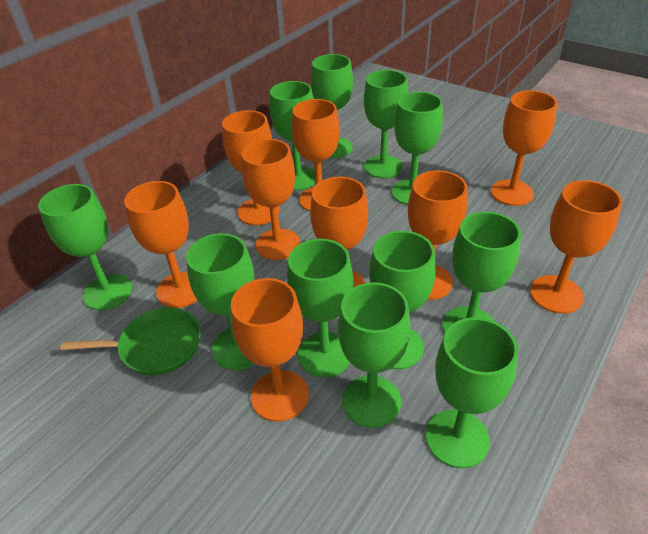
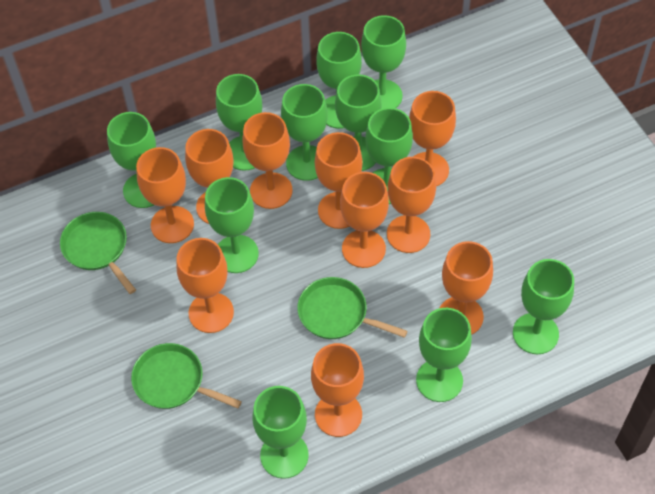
green pan: [60,308,201,376] = 1 -> [60,212,136,294] [131,343,242,409] [297,277,407,339] = 3
orange goblet: [124,181,197,308] [222,110,280,225] [231,278,309,422] [242,139,300,260] [292,99,340,211] [310,177,368,288] [408,170,467,300] [491,90,557,206] [530,180,622,314] = 9 -> [136,147,194,243] [176,238,234,333] [185,129,234,224] [242,112,293,209] [311,343,364,437] [315,132,363,229] [340,172,389,268] [387,157,436,253] [409,91,456,186] [440,241,493,335] = 10

